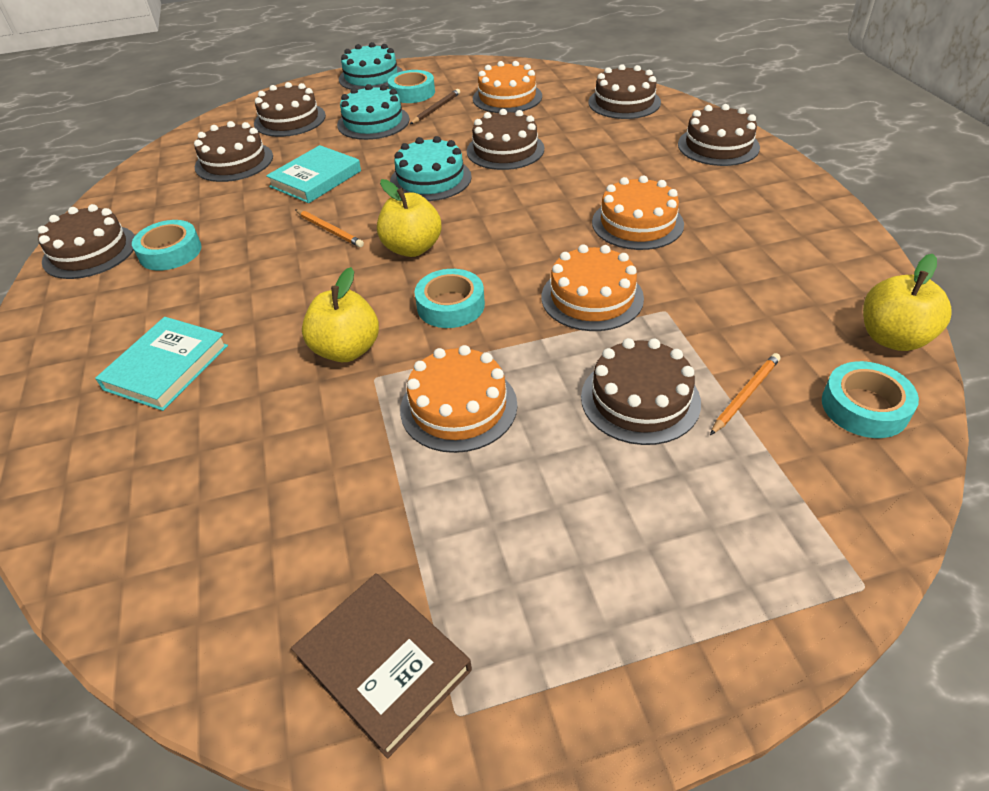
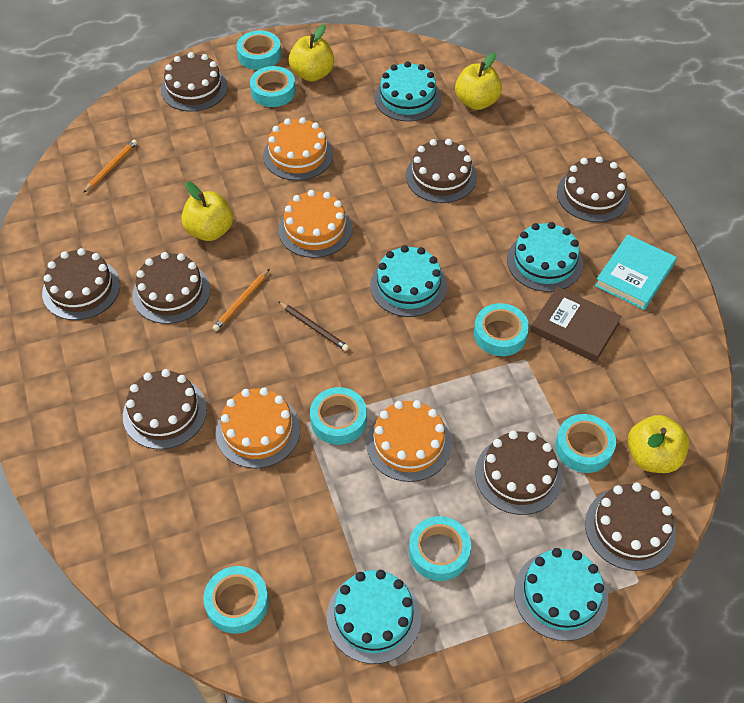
brown cake: [38,204,135,279] [194,121,273,182] [254,82,326,137] [467,109,544,170] [581,338,701,445] [588,64,661,119] [678,104,760,166] = 7 -> [42,248,120,320] [123,369,207,449] [133,252,210,324] [161,52,228,112] [406,139,477,203] [475,431,563,515] [557,156,630,222] [585,483,676,571] = 8
turquoise book: [95,317,228,411] [266,145,361,203] = 2 -> [595,234,677,310] = 1
turquoise cake: [337,84,410,140] [339,42,403,90] [390,136,472,201] = 3 -> [327,570,421,664] [370,245,447,317] [374,61,441,122] [507,222,583,292] [514,548,608,641] = 5
turquoise tape: [132,220,201,271] [388,70,435,103] [414,269,485,328] [822,361,919,438] = 4 -> [204,566,269,634] [237,30,281,70] [250,66,296,107] [310,387,367,445] [409,516,471,581] [474,303,529,356] [555,414,616,473] = 7
yellow apple: [302,267,379,362] [377,179,442,257] [863,254,952,351] = 3 -> [181,181,233,241] [289,24,334,82] [455,52,502,110] [628,415,689,473] = 4

